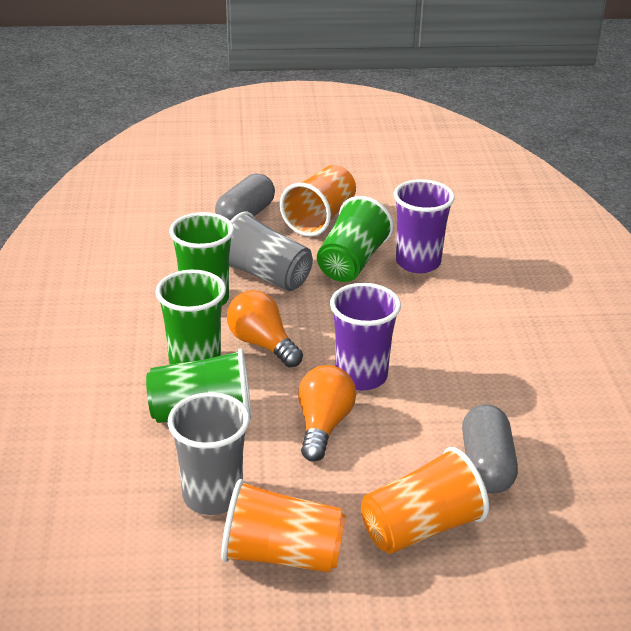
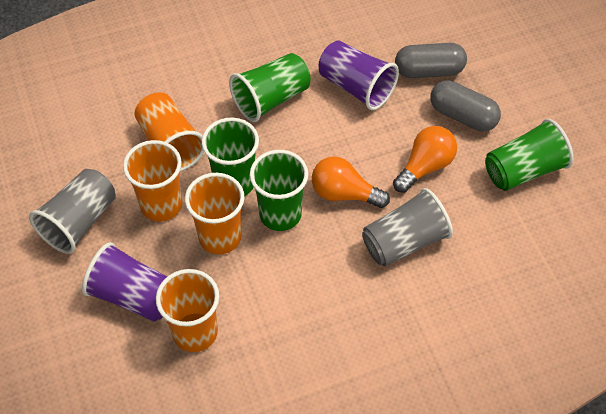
orange cup: [221,479,346,573] [280,165,356,237] [361,447,489,554] = 3 -> [123,140,182,222] [135,92,204,171] [156,269,219,352] [185,173,244,255] = 4

